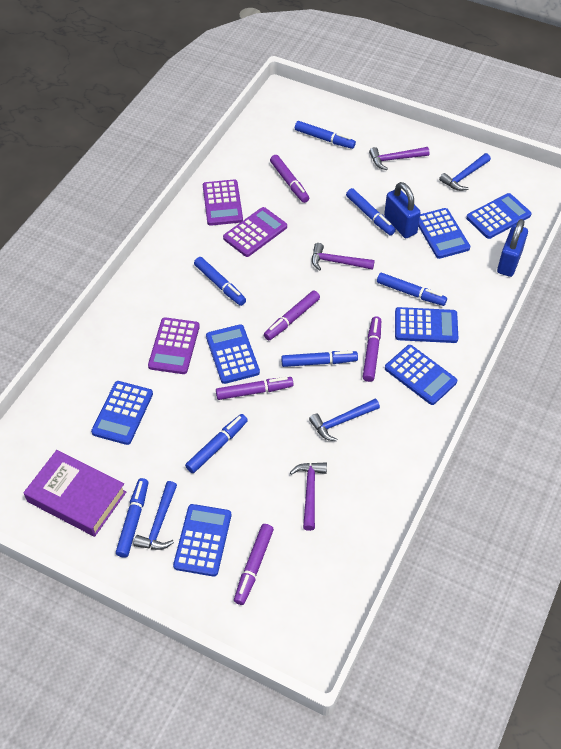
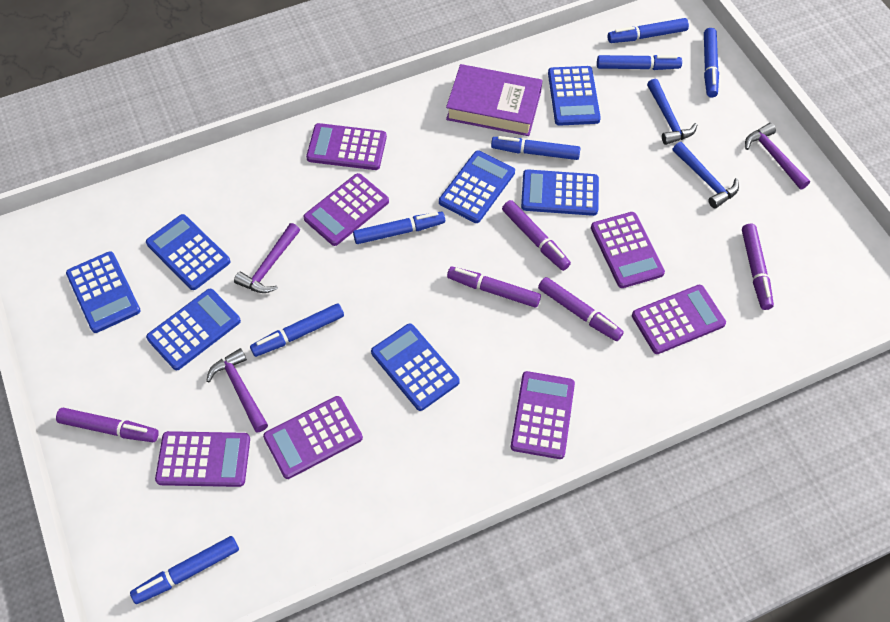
blue hammer: [134,481,177,550] [309,399,380,441] [439,153,491,191] = 3 -> [647,79,697,145] [672,142,739,209] = 2
blue padlock: [384,182,421,238] [497,219,528,277] = 2 -> none = 0
purple calculator: [148,317,200,374] [203,180,243,226] [223,207,287,257] = 3 -> [155,431,250,487] [263,396,363,479] [303,173,389,246] [306,123,387,170] [511,371,575,459] [591,212,665,288] [632,285,726,354] = 7

